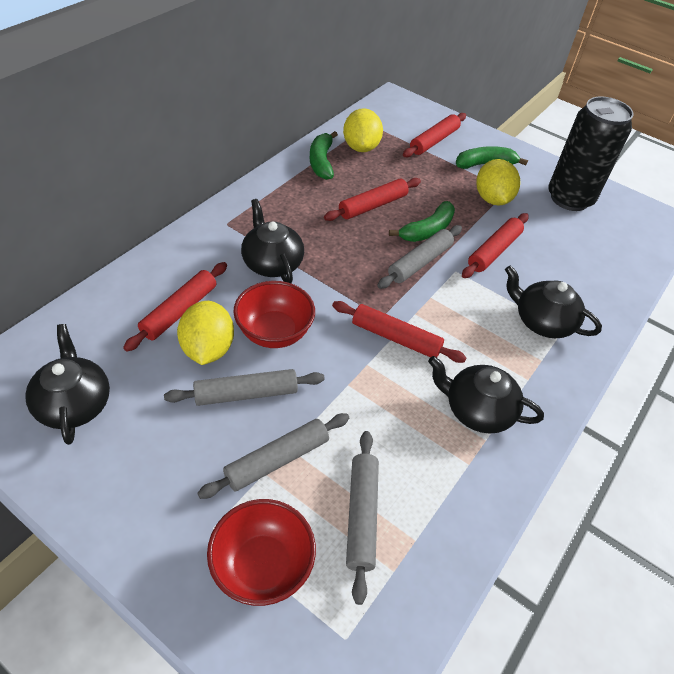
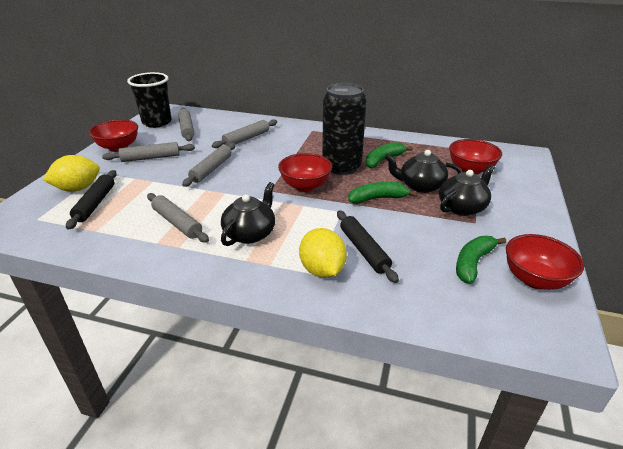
black cup: none = 0 -> [127,72,171,128] = 1
black rolling pin: none = 0 -> [66,170,117,230] [337,210,399,283] = 2
black teapot: [25,324,110,445] [241,199,304,283] [428,356,544,434] [505,265,602,338] = 4 -> [221,182,275,246] [385,150,461,193] [439,164,495,216] = 3
grey rolling pin: [164,369,325,406] [198,413,349,499] [346,431,379,605] [377,225,462,289] = 4 -> [102,142,195,162] [147,193,209,242] [178,108,194,141] [182,143,236,187] [212,119,277,148] = 5
red bowl: [207,499,316,606] [233,281,315,348] = 2 -> [89,119,138,152] [278,153,332,192] [449,139,502,175] [506,234,584,290] = 4
red rolling pin: [123,262,227,352] [324,178,421,221] [332,301,467,363] [403,113,466,158] [462,213,529,278] = 5 -> none = 0
yellow lemon: [177,301,234,365] [343,108,383,152] [476,159,520,206] = 3 -> [43,155,100,192] [299,228,347,278] = 2

